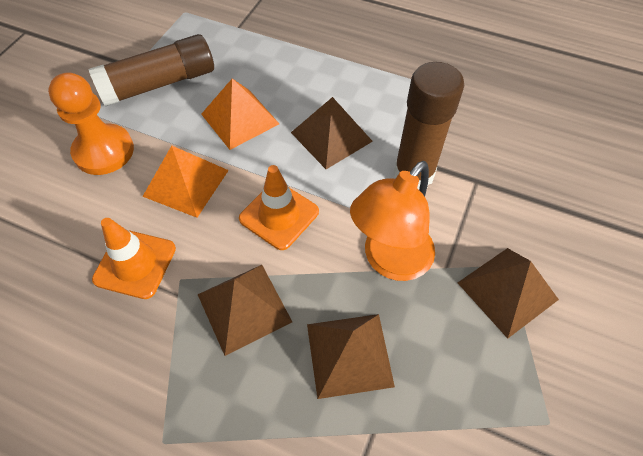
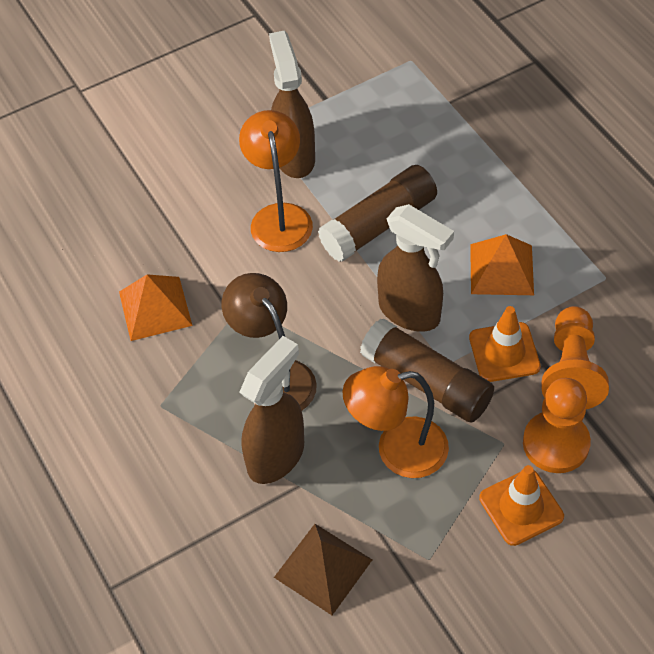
brown lamp: none = 0 -> [222,273,317,411] = 1
brown pyramid: [197,265,292,356] [291,97,373,169] [307,314,395,399] [458,248,559,339] = 4 -> [274,524,372,615] = 1
brown spray bottle: none = 0 -> [240,336,304,484] [269,31,315,178] [377,204,454,332] = 3
orange lamp: [350,161,435,281] = 1 -> [239,110,313,252] [343,366,449,478] = 2
orange pawn: [48,73,134,175] = 1 -> [523,378,591,473] [542,306,609,409] = 2

